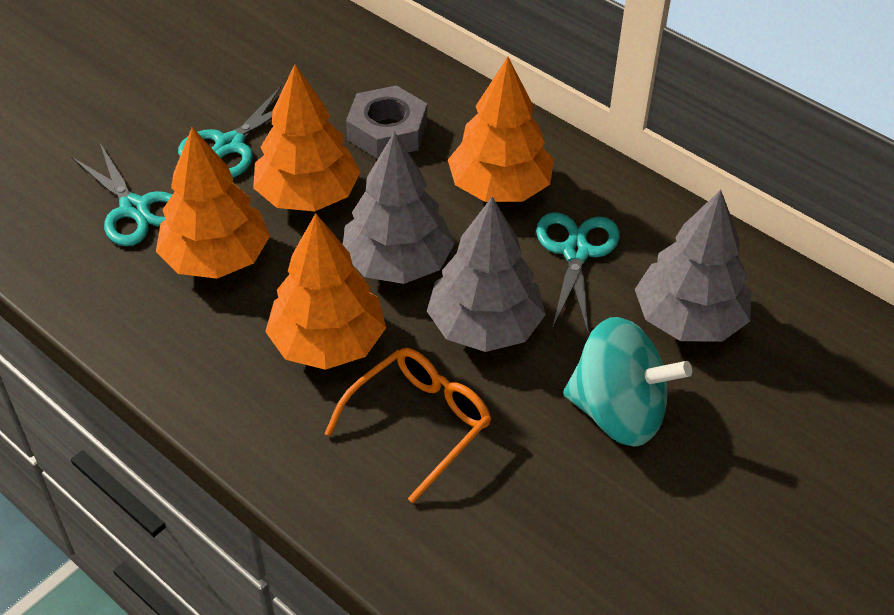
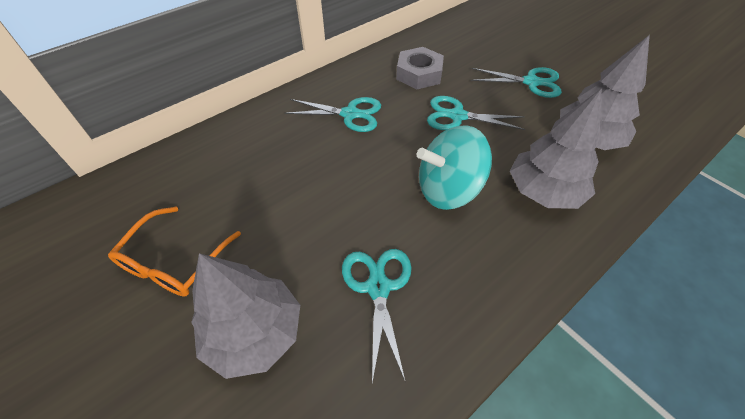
orange tree: [156,127,270,279] [253,64,361,211] [265,213,386,370] [448,57,554,202] = 4 -> none = 0
turquoise scissors: [71,143,173,246] [178,85,282,178] [536,212,620,333] = 3 -> [284,97,381,132] [342,249,411,383] [427,96,526,130] [471,67,562,98] = 4

